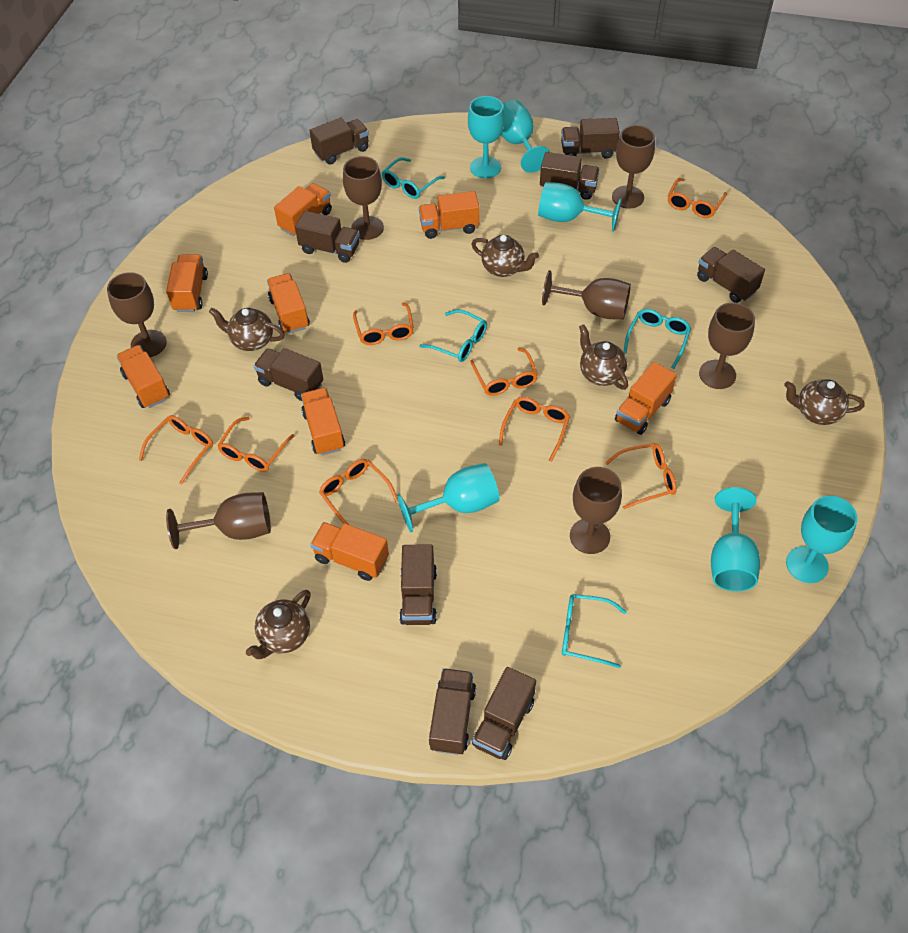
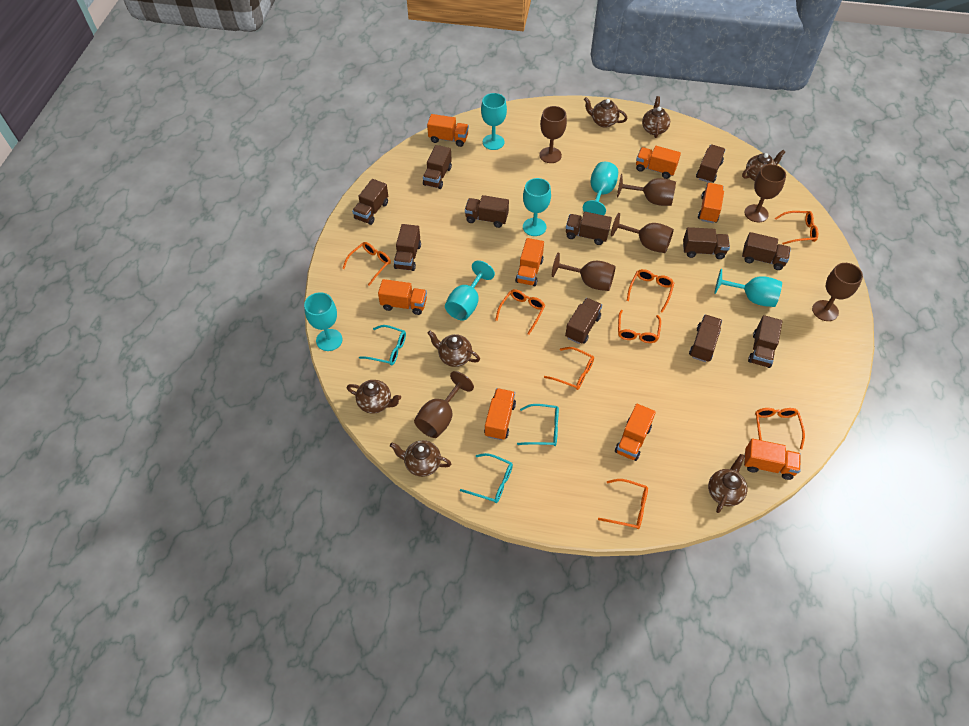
brown teapot: [209,308,285,351] [246,590,311,659] [471,235,539,277] [579,324,628,390] [784,379,864,425] = 5 -> [347,380,401,414] [390,440,451,477] [427,331,480,367] [584,97,627,128] [642,96,670,138] [708,454,747,513] [742,150,785,181] = 7
brown truck: [254,348,323,401] [295,211,360,263] [309,117,369,165] [399,544,437,625] [429,668,476,755] [472,667,536,760] [540,152,600,200] [561,118,620,159] [697,247,765,303] = 9 -> [352,179,388,225] [394,224,421,271] [423,145,452,189] [465,195,509,228] [565,298,602,344] [566,212,612,245] [683,227,730,259] [689,315,722,362] [696,145,725,183] [742,232,791,270] [748,315,782,368] = 11
turquoise glasses: [382,157,445,199] [419,309,487,362] [562,594,627,668] [623,309,691,369] = 4 -> [359,325,406,365] [460,453,513,503] [517,404,559,446] = 3

